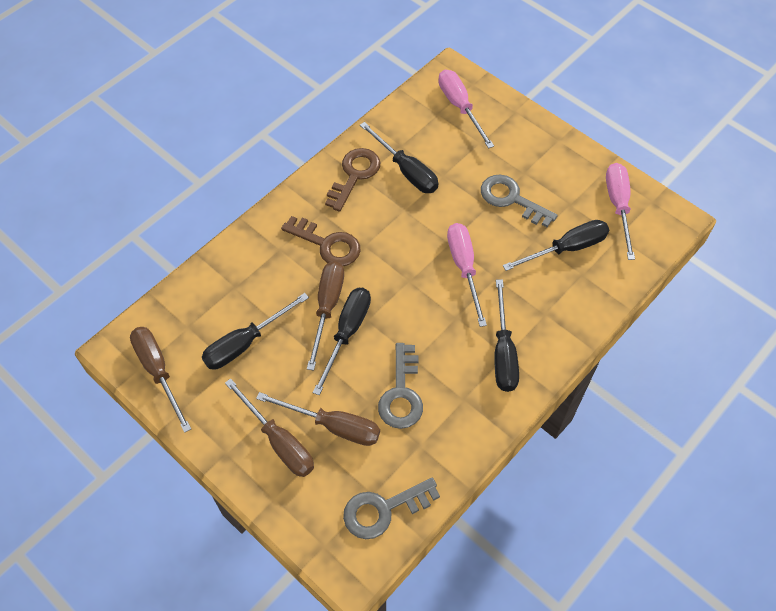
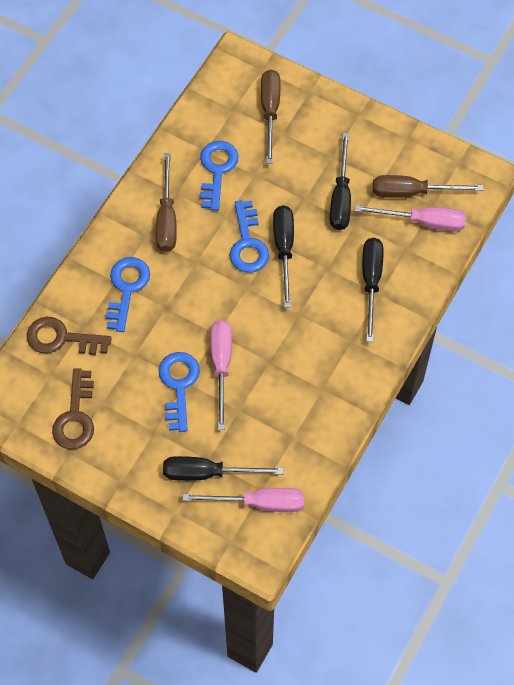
black screwdriver: [202,293,309,370] [313,288,371,395] [360,122,439,193] [494,280,519,392] [503,220,609,271] = 5 -> [163,456,284,481] [273,205,294,308] [330,133,351,230] [362,238,384,342] = 4
blue key: none = 0 -> [106,257,150,332] [159,352,200,432] [200,141,239,211] [230,200,269,273] = 4
brown screwdriver: [130,327,191,433] [225,378,314,477] [256,392,380,446] [307,261,344,371] = 4 -> [156,153,177,252] [261,70,281,164] [373,175,483,198] = 3
grey key: [343,478,440,539] [378,343,423,429] [481,175,558,227] = 3 -> none = 0

